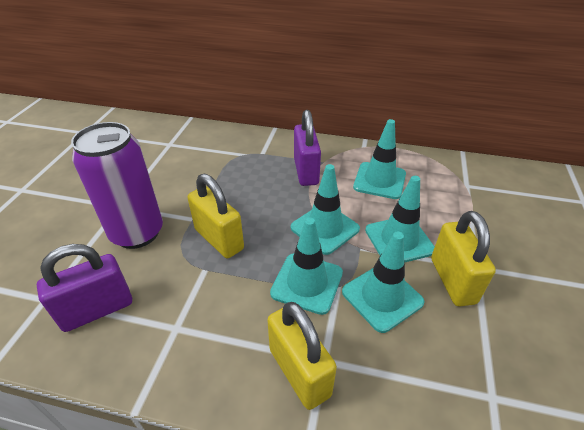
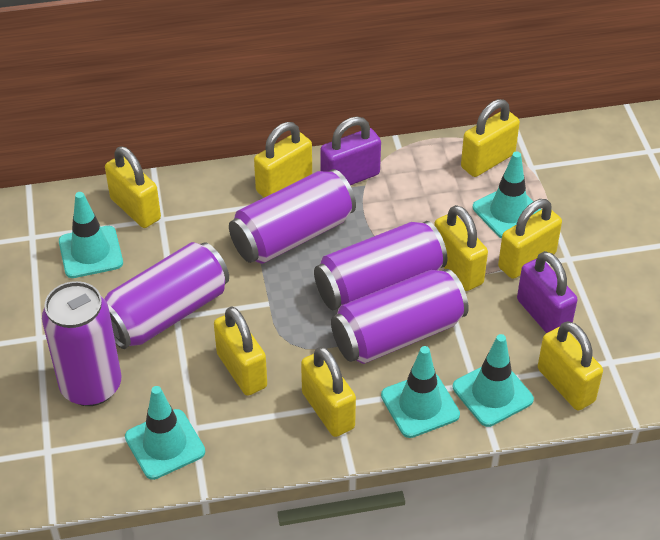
purple can: [71,122,163,249] = 1 -> [42,281,121,406] [104,242,229,349] [229,169,356,264] [314,221,447,310] [331,269,469,364] = 5
yellow padlock: [187,174,244,258] [267,302,337,410] [431,211,496,306] = 3 -> [105,146,161,228] [214,306,267,396] [254,122,312,197] [301,346,356,437] [434,205,488,291] [461,99,520,177] [498,199,562,279] [538,321,603,410] = 8

